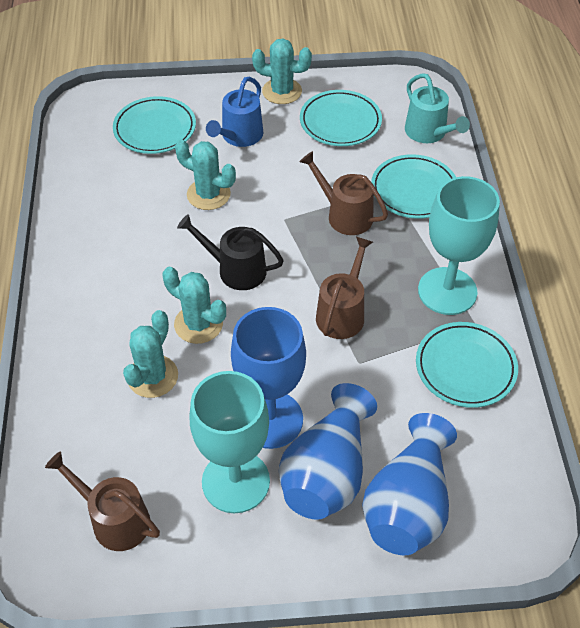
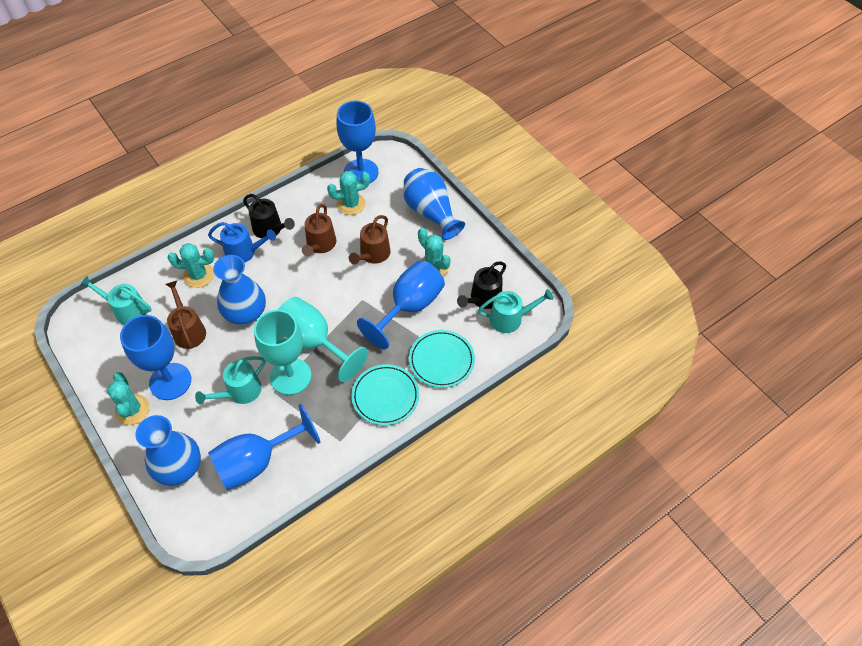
black watering can: [177,214,284,290] = 1 -> [243,194,295,238] [457,262,506,309] = 2
blue goblet: [231,307,306,449] = 1 -> [120,315,191,400] [208,404,320,490] [336,101,379,184] [357,260,445,349] = 4
blue vase: [279,383,377,520] [362,413,457,555] = 2 -> [136,415,201,486] [213,255,266,325] [403,168,465,240] = 3
turquoise plate: [113,96,196,154] [300,90,382,146] [371,154,456,219] [416,322,518,408] = 4 -> [351,364,419,426] [409,330,475,388] = 2
turquoise watering can: [405,73,470,143] = 1 -> [80,276,151,325] [195,356,266,405] [478,289,553,333] = 3

